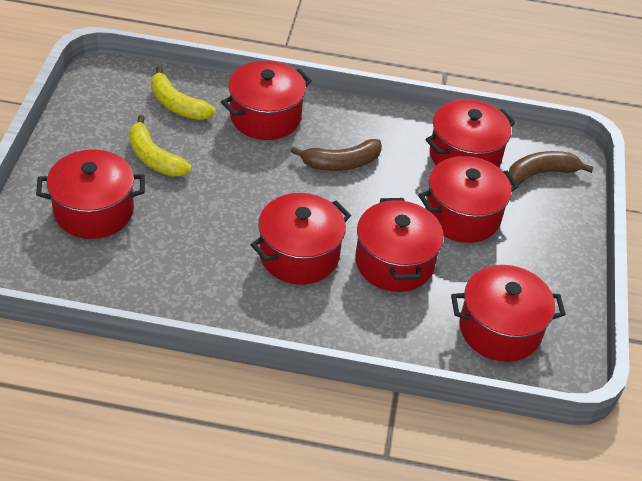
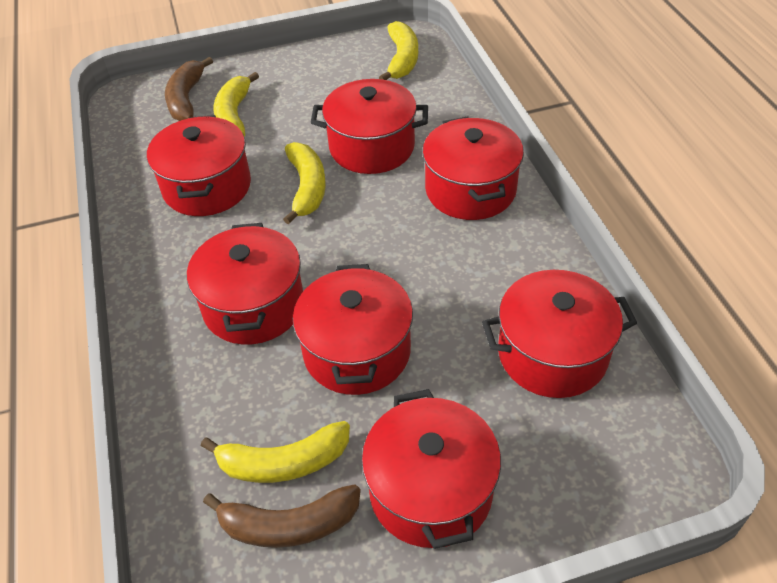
yellow banana: [129,115,192,177] [151,66,216,120] = 2 -> [201,421,350,483] [213,72,259,137] [283,142,326,225] [379,21,418,80] = 4

